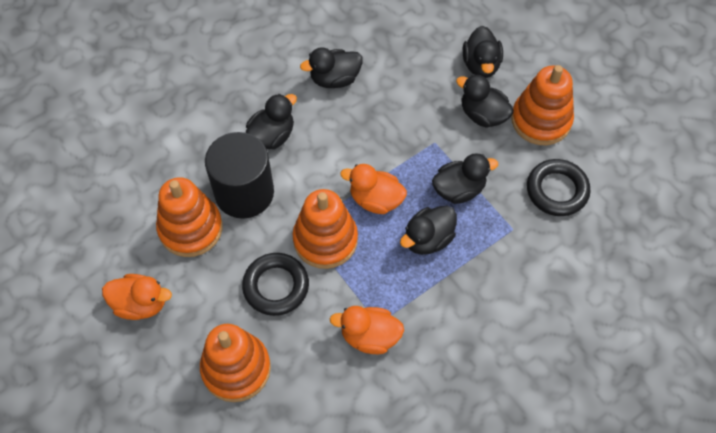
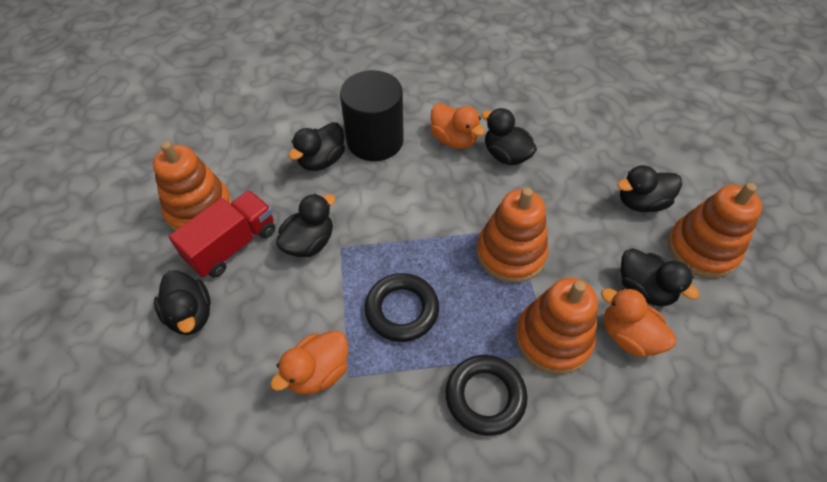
red truck: none = 0 -> [169,190,275,278] = 1

